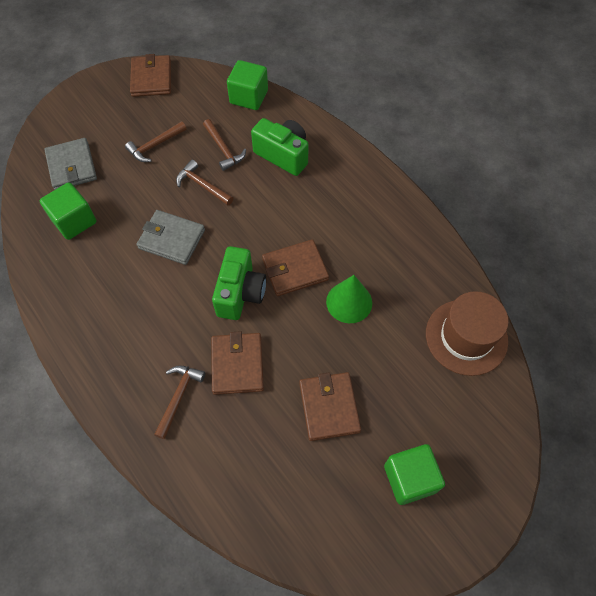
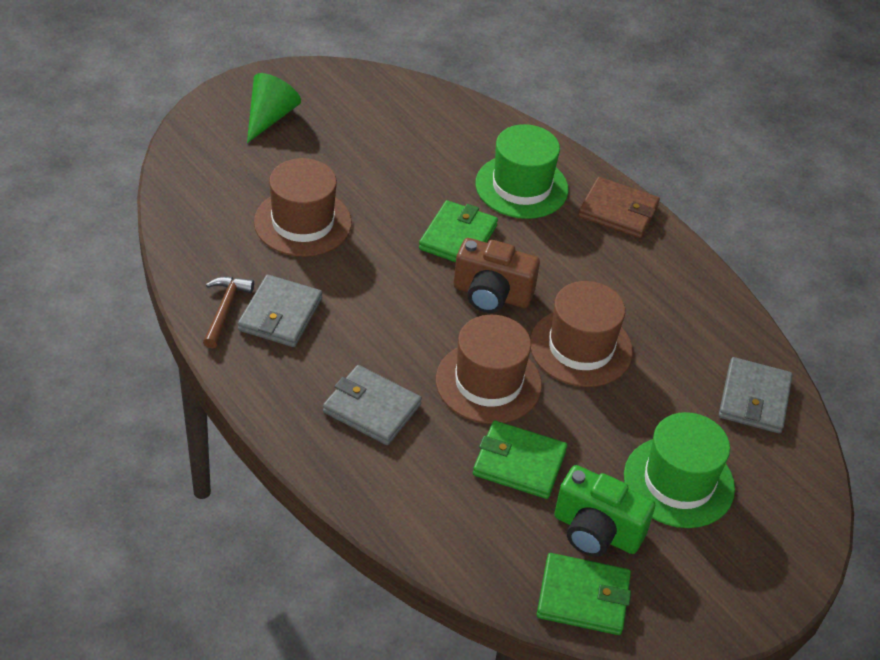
brown camera: none = 0 -> [453,238,540,313] = 1
brown hammer: [125,121,187,162] [154,365,205,439] [176,160,233,205] [203,119,246,171] = 4 -> [203,277,254,349] = 1
brown hat: [426,291,509,376] = 1 -> [254,158,352,257] [436,315,542,424] [530,281,633,387] = 3
brown wallet: [130,54,171,97] [211,331,264,395] [262,239,329,296] [299,372,361,441] = 4 -> [578,177,660,238] = 1
green camera: [212,246,266,320] [251,118,309,176] = 2 -> [554,465,655,557] = 1
green cube: [40,182,97,240] [227,60,268,110] [384,444,445,505] = 3 -> none = 0
green hat: none = 0 -> [475,124,569,219] [624,412,735,528] = 2
green wallet: none = 0 -> [419,200,498,262] [473,421,567,499] [537,553,631,635] = 3
grey wallet: [44,138,97,190] [137,210,205,265] = 2 -> [238,274,322,347] [323,365,422,445] [719,357,793,434] = 3

